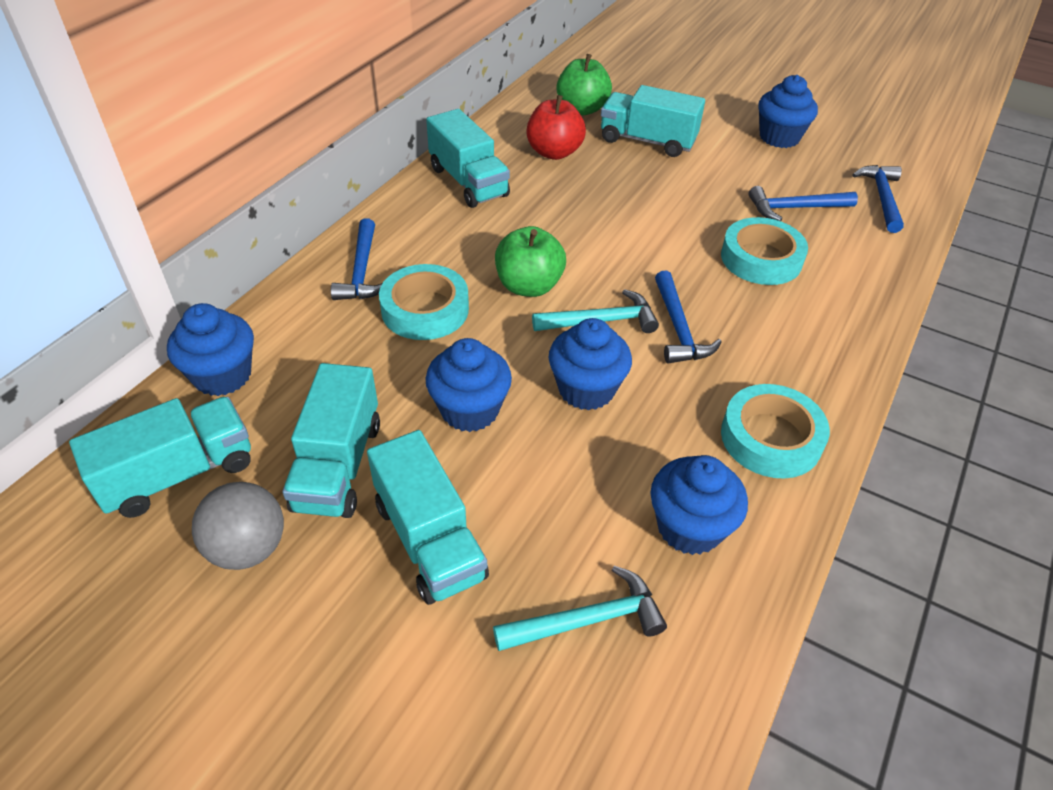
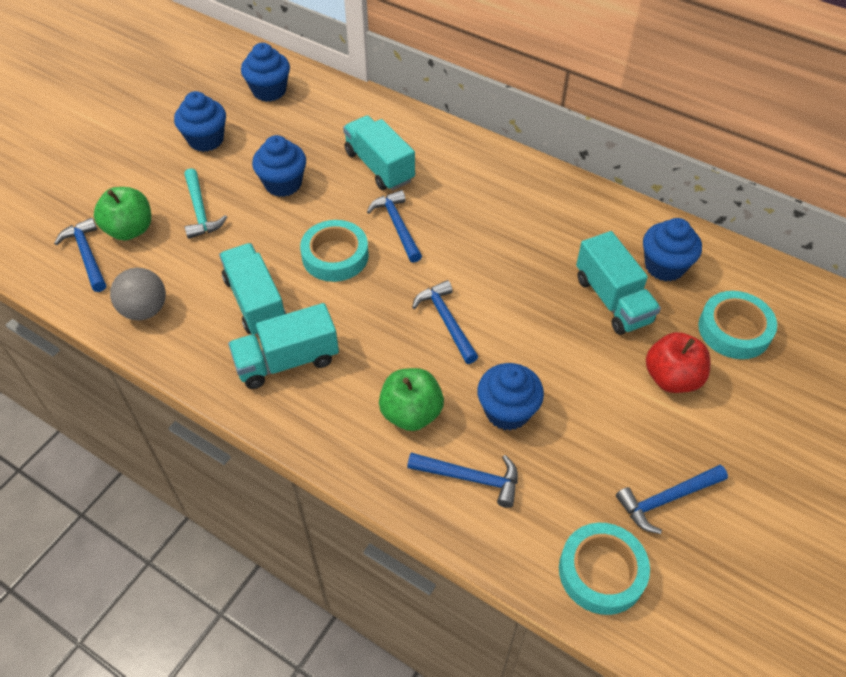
blue hammer: [331,218,382,300] [655,271,722,363] [748,186,858,221] [852,165,904,233] = 4 -> [54,218,106,292] [367,190,422,263] [407,453,518,508] [412,280,478,364] [616,465,728,534] = 5
turquoise hammer: [493,566,667,651] [532,289,659,333] = 2 -> [184,168,227,239] = 1
turquoise truck: [69,397,251,518] [282,363,380,518] [367,430,489,605] [426,109,510,208] [601,85,705,157] = 5 -> [219,243,286,336] [228,303,339,389] [343,115,415,191] [576,231,661,335] = 4

